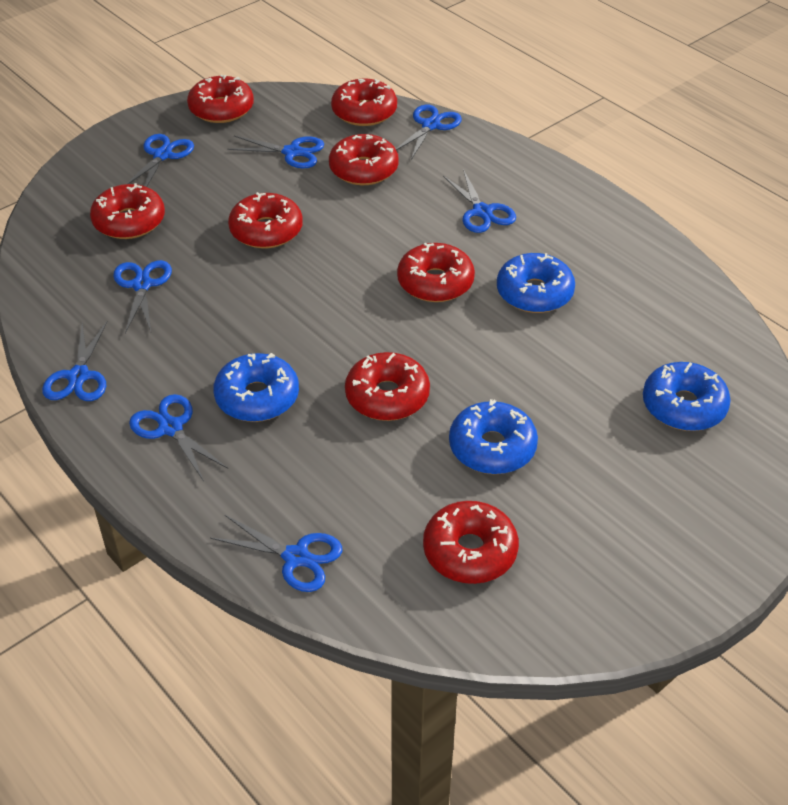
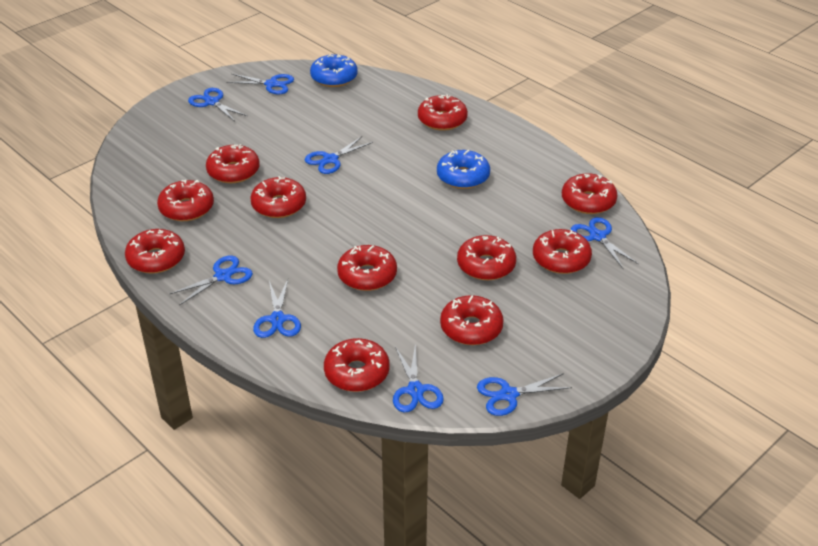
blue donut: [213,353,299,422] [449,399,538,474] [497,253,575,313] [643,362,731,431] = 4 -> [310,54,358,87] [437,150,490,189] = 2
red donut: [90,183,165,239] [187,75,254,123] [228,192,303,249] [329,134,399,185] [331,79,397,126] [345,352,430,421] [397,243,475,302] [423,501,519,584] = 8 -> [125,229,185,273] [157,180,214,221] [206,144,260,183] [250,176,306,218] [324,338,390,392] [337,245,397,291] [418,94,468,131] [440,295,504,345] [457,235,516,280] [533,229,592,274] [562,173,618,214] = 11

